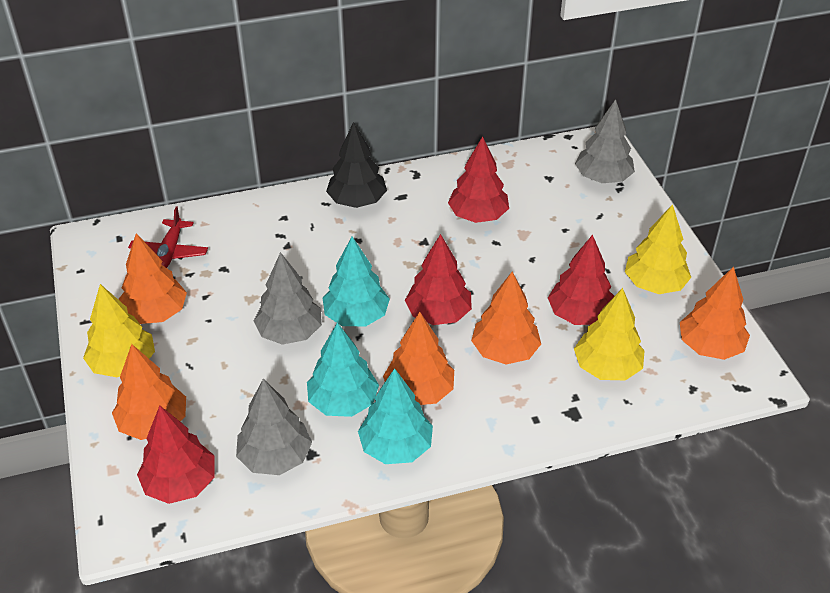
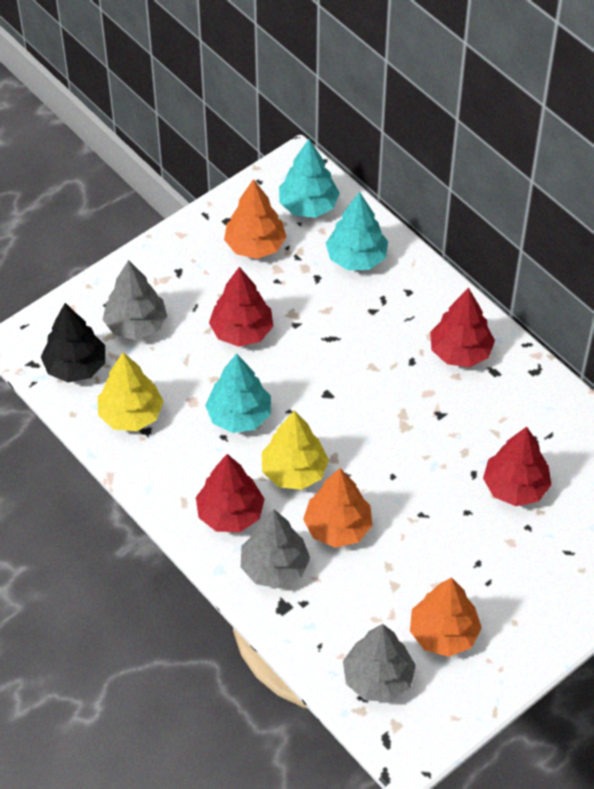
orange tree: [112,344,186,440] [119,233,187,324] [383,312,454,405] [471,272,541,365] [680,267,750,360] = 5 -> [224,179,287,259] [303,468,372,548] [410,577,482,657] = 3
red plane: [128,206,208,268] = 1 -> none = 0
yellow tree: [83,284,155,377] [574,288,645,380] [625,204,691,294] = 3 -> [98,352,164,431] [262,410,329,490] = 2

